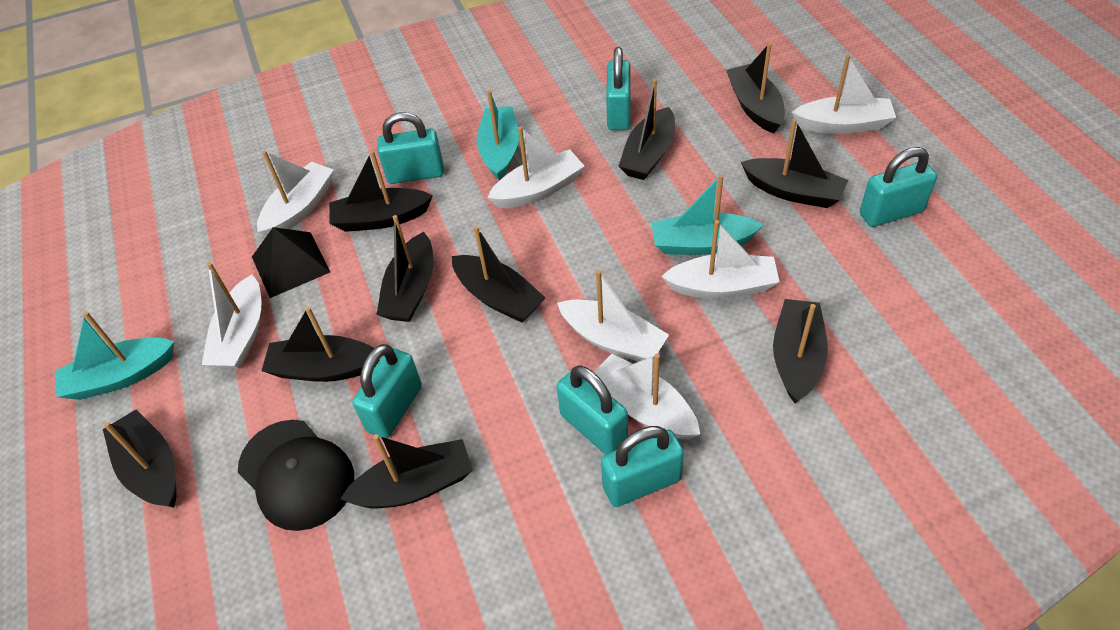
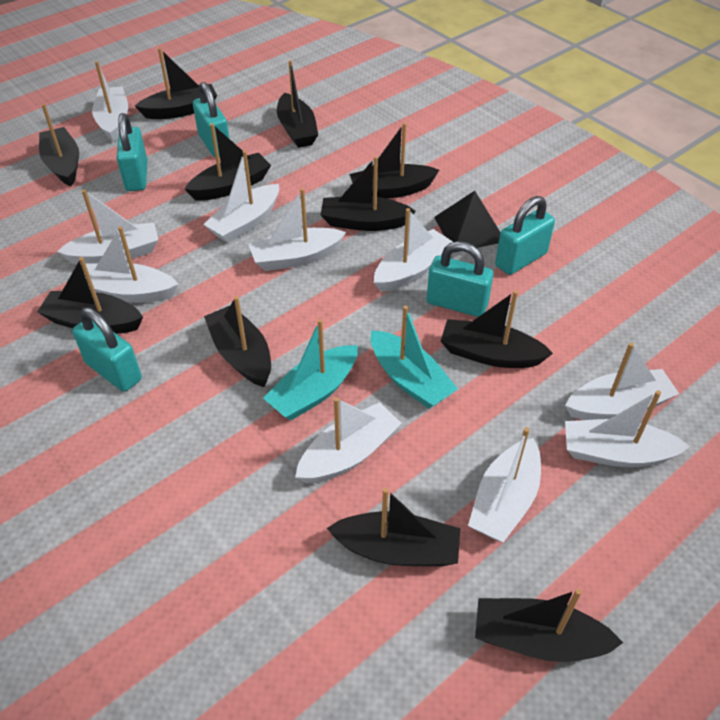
black boat: [103,409,177,508] [262,306,380,382] [329,150,433,232] [340,434,473,508] [376,215,433,322] [452,226,546,323] [619,79,675,180] [726,43,785,134] [741,119,848,208] [773,299,828,403] = 10 -> [37,257,143,334] [39,104,79,186] [135,48,217,119] [185,123,271,201] [204,296,271,387] [277,60,318,148] [320,156,416,231] [327,488,460,566] [349,123,439,199] [441,290,553,368] [475,588,623,662] = 11
black cap: [238,420,354,531] = 1 -> none = 0
turquoise boat: [55,311,174,400] [477,90,519,181] [651,174,764,255] = 3 -> [263,319,358,420] [371,306,458,409] = 2
turquoise padlock: [352,344,422,438] [377,112,444,184] [557,366,628,454] [601,426,684,507] [606,47,631,130] [860,147,937,227] = 6 -> [72,307,142,392] [117,113,148,191] [193,82,229,157] [427,241,493,317] [495,196,555,275] = 5
white boat: [202,262,261,369] [257,150,334,236] [487,127,585,208] [557,270,669,362] [594,354,700,440] [661,220,780,299] [792,55,896,134] = 7 -> [57,189,158,265] [85,226,178,303] [92,61,128,142] [203,150,279,243] [248,188,346,271] [295,397,402,484] [374,208,453,292] [468,427,541,542] [565,343,679,420] [565,390,690,467] = 10

